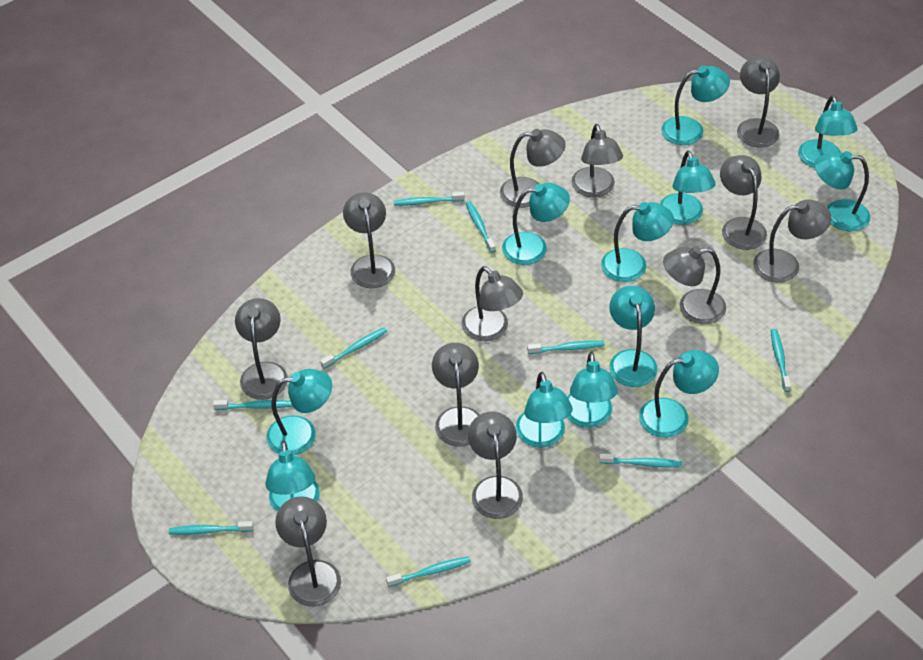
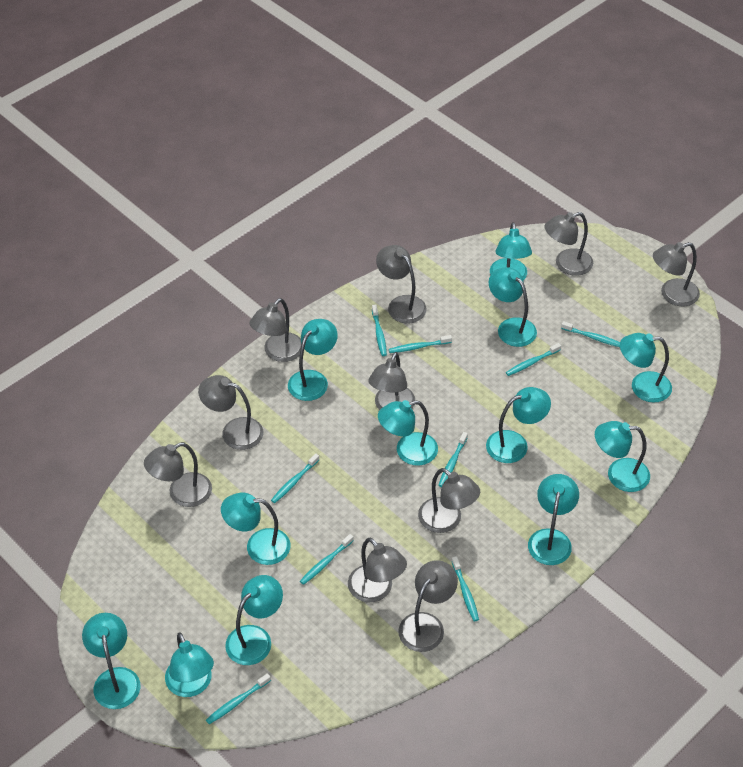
grey lamp: [235,298,288,400] [275,496,341,607] [343,192,395,288] [432,343,480,447] [462,266,523,341] [468,412,523,519] [500,129,566,208] [571,124,623,197] [663,246,726,324] [720,155,767,250] [737,56,780,147] [753,200,831,283] = 12 -> [144,442,212,507] [198,375,264,450] [249,298,302,362] [348,538,407,602] [369,352,415,410] [376,245,427,324] [398,560,458,652] [418,468,480,533] [545,212,593,276] [653,242,700,306] = 10

